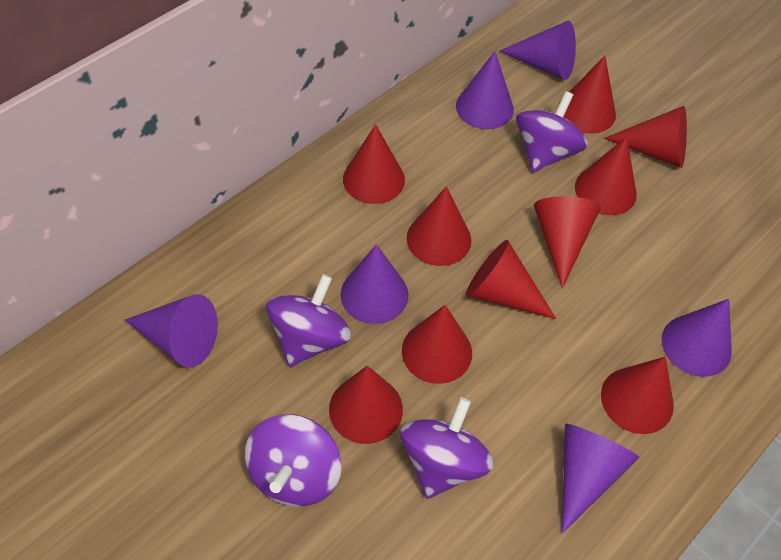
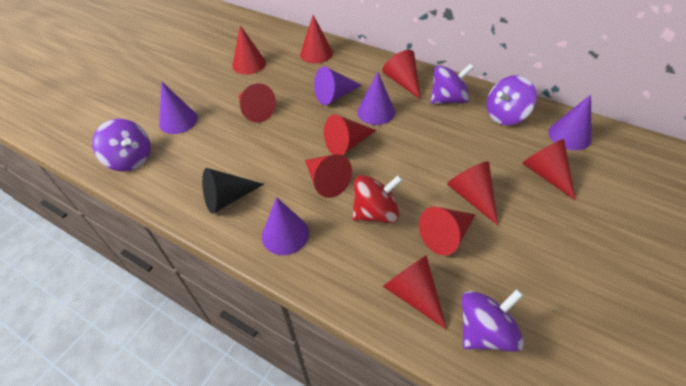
black cone: none = 0 -> [202,168,264,214] = 1
purple cone: [125,294,218,368] [340,244,408,324] [456,51,514,129] [499,21,576,80] [562,424,640,534] [662,299,732,377] = 6 -> [159,81,198,134] [262,197,309,255] [314,66,362,105] [357,72,395,125] [548,95,591,150] = 5
red spinning top: none = 0 -> [352,175,403,223] = 1

